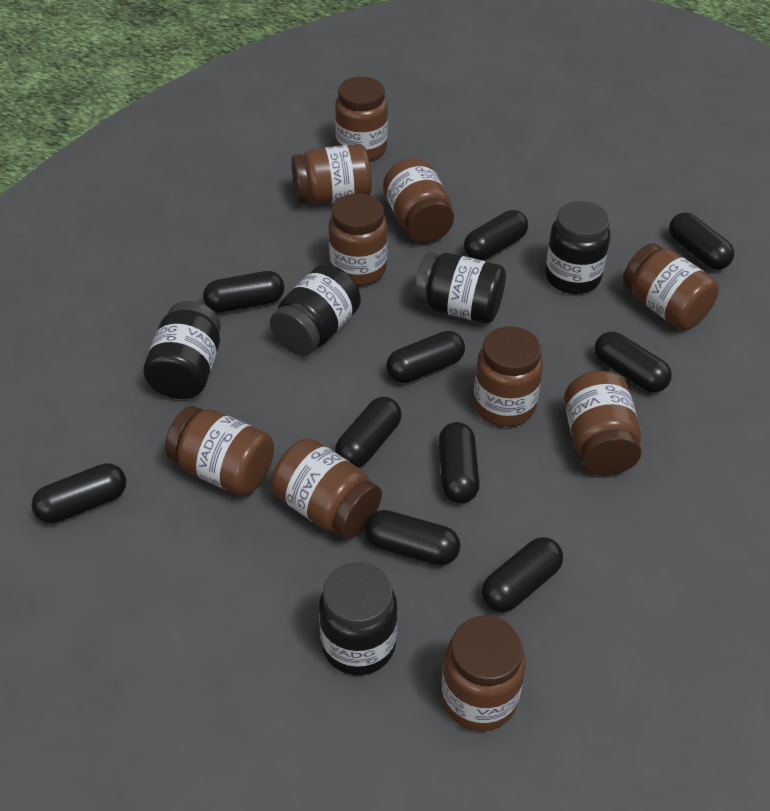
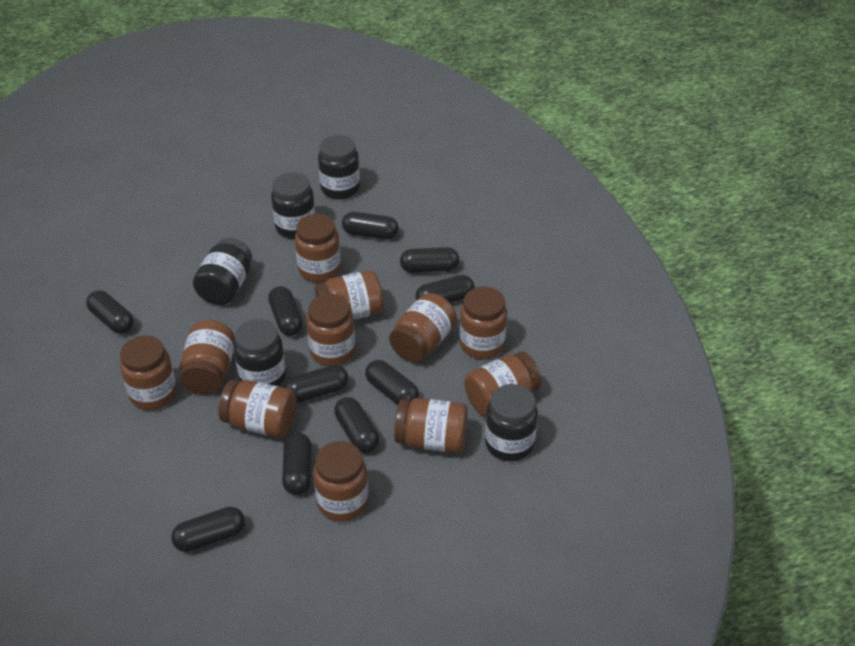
brown jar: [165,406,274,496] [272,438,382,539] [291,144,372,204] [329,193,388,286] [335,77,388,161] [383,158,454,243] [441,616,526,731] [473,326,543,427] [564,371,642,475] [623,243,719,330] = 10 -> [120,335,177,410] [180,320,235,395] [218,380,297,438] [295,214,341,282] [306,294,355,366] [313,441,369,522] [315,270,383,320] [389,293,457,362] [394,398,468,453] [459,287,507,359] [464,352,542,417] = 11

